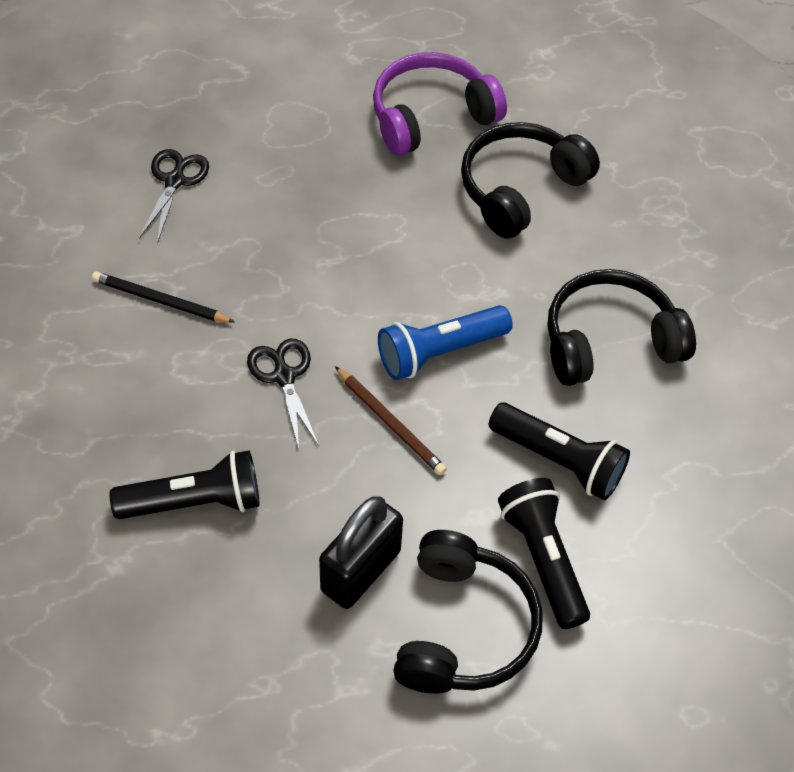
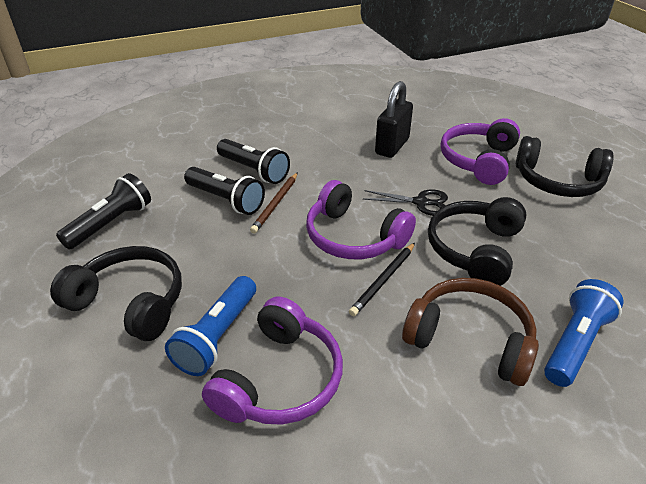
black scissors: [139,149,209,243] [247,338,319,449] = 2 -> [363,189,448,216] = 1
blue flashlight: [378,305,513,380] = 1 -> [165,276,256,376] [544,279,624,387] = 2
brown headphones: none = 0 -> [402,278,539,386] = 1
purple headphones: [373,52,507,156] = 1 -> [202,297,343,425] [306,180,416,259] [440,118,520,185] = 3

